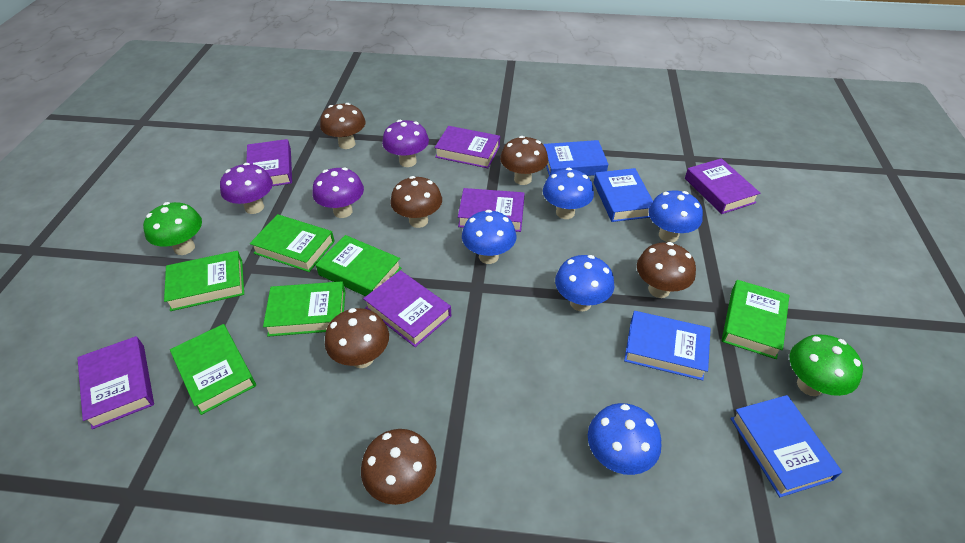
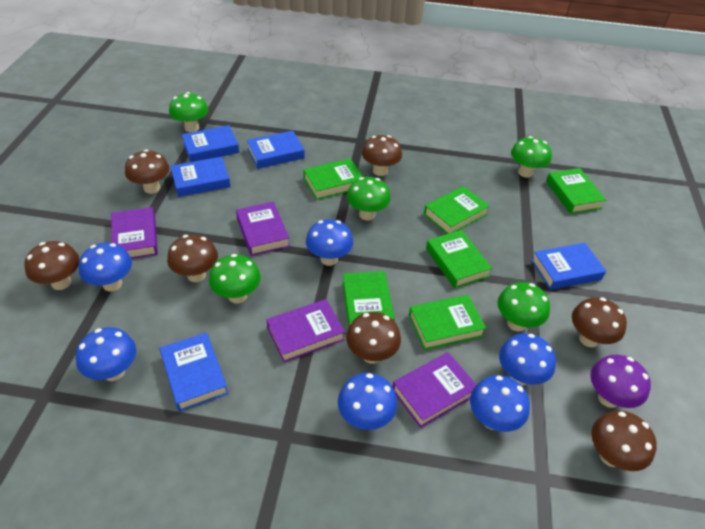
blue book: [543,140,608,176] [594,168,653,222] [624,311,711,381] [730,395,842,497] = 4 -> [160,332,228,412] [170,157,231,197] [182,125,239,162] [247,131,305,169] [531,243,606,290] = 5
blue mushroom: [462,210,516,264] [543,168,594,219] [555,255,614,311] [588,403,661,475] [648,190,703,242] = 5 -> [76,327,136,381] [79,243,132,292] [306,219,353,266] [338,373,397,430] [470,375,530,432] [499,333,556,386] = 6
brown mushroom: [320,103,366,149] [325,308,389,368] [361,429,436,505] [391,176,442,228] [500,136,548,185] [637,242,696,298] = 6 -> [24,241,79,290] [125,150,170,194] [167,234,218,282] [346,312,401,364] [362,135,402,176] [572,298,627,347] [591,411,657,471] = 7
green mushroom: [143,202,202,255] [789,334,863,396] = 2 -> [169,92,208,132] [209,254,261,304] [347,177,391,220] [498,282,550,332] [511,136,552,178] = 5
purple book: [77,336,154,429] [246,139,292,186] [363,270,451,347] [434,126,500,168] [458,188,525,232] [685,158,760,214] = 6 -> [111,207,158,259] [236,202,290,256] [267,299,345,362] [392,352,476,428] = 4
purple mushroom: [220,163,273,214] [312,167,364,218] [382,120,429,167] = 3 -> [590,355,651,408] = 1

